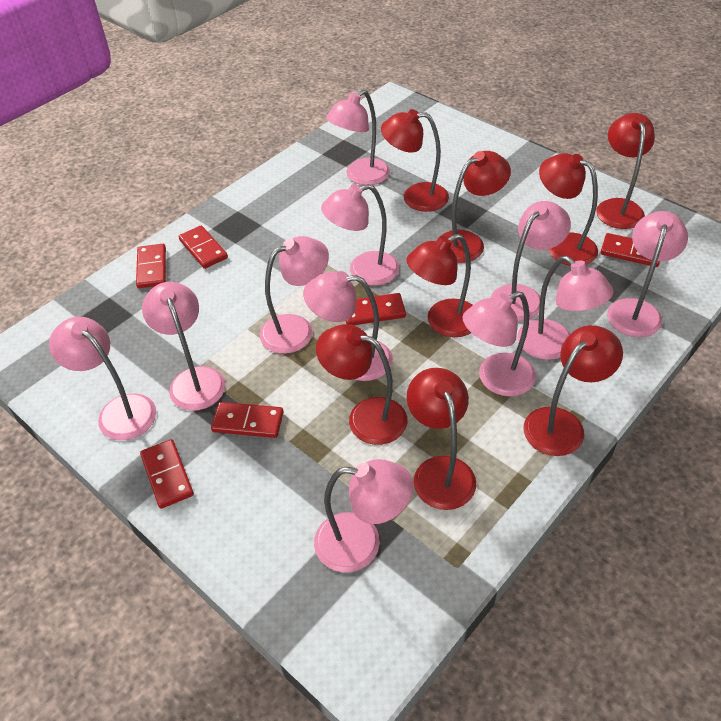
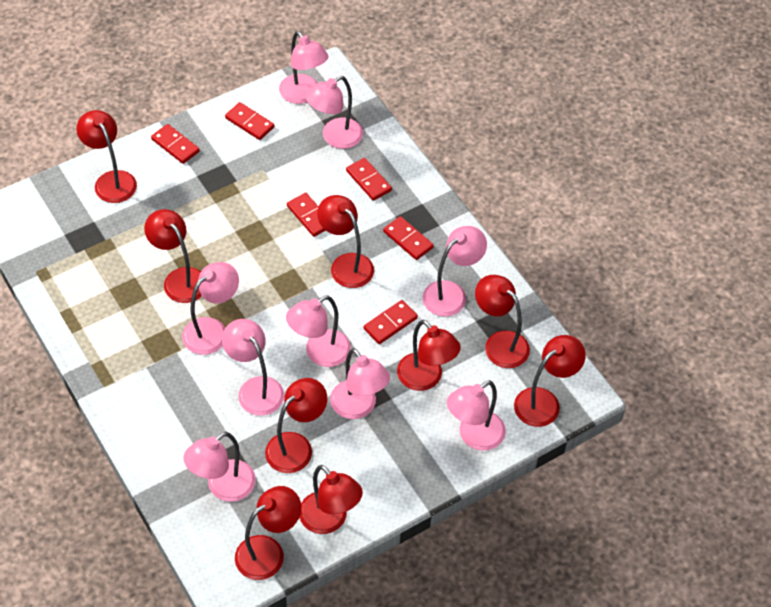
pink lamp: [49,317,156,440] [142,282,225,411] [260,236,329,354] [303,271,393,381] [314,459,413,572] [321,184,399,286] [326,90,390,185] [462,291,536,397] [491,201,571,321] [517,256,614,360] [607,211,688,337] = 11 -> [182,262,239,355] [183,432,256,502] [222,319,284,416] [279,31,328,104] [286,295,351,367] [306,76,363,149] [330,348,390,419] [422,226,487,316] [447,380,506,451] = 9
red lamp: [316,324,407,445] [381,109,449,212] [407,234,473,337] [407,368,476,510] [437,151,511,263] [523,325,623,456] [539,153,598,266] [596,113,655,229] = 8 -> [76,110,137,203] [144,209,202,303] [235,486,301,580] [265,378,327,473] [299,465,363,534] [317,195,374,288] [397,320,461,391] [475,275,530,368] [514,335,586,427] = 9

